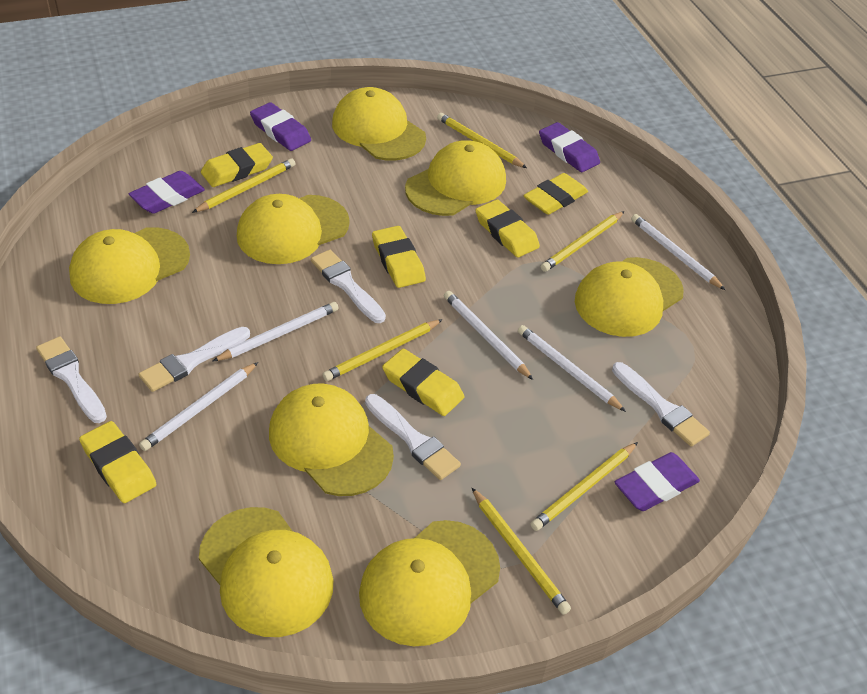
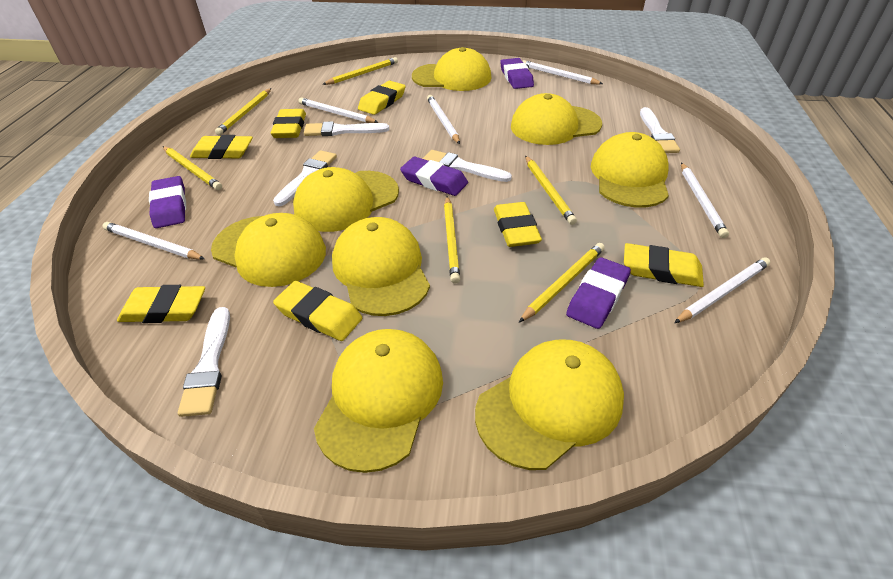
white pencil: [139,362,258,451] [212,302,339,362] [444,291,533,380] [518,325,626,412] [631,214,725,290] = 5 -> [103,222,205,260] [298,97,378,123] [427,95,460,144] [522,60,603,84] [674,257,770,323] [681,162,729,238] = 6
yellow eraser: [79,421,156,503] [201,143,273,187] [372,226,426,288] [382,349,464,416] [476,200,540,258] [523,173,588,215] = 6 -> [117,285,205,323] [190,135,253,159] [271,109,306,138] [273,281,362,341] [358,81,406,115] [494,202,542,247] [624,243,704,287] = 7

